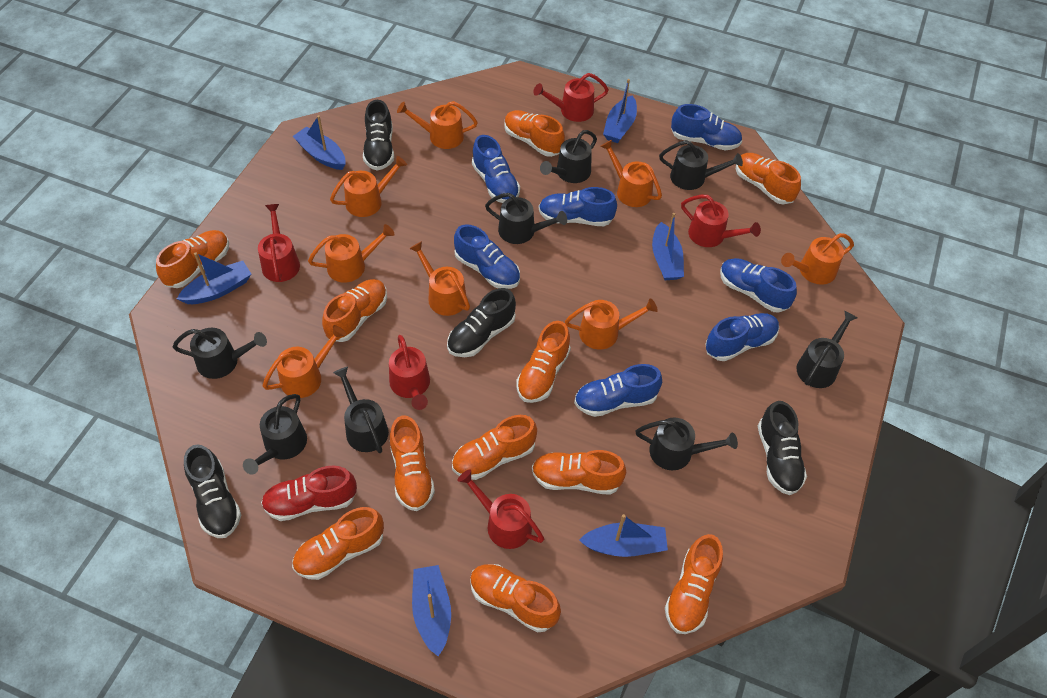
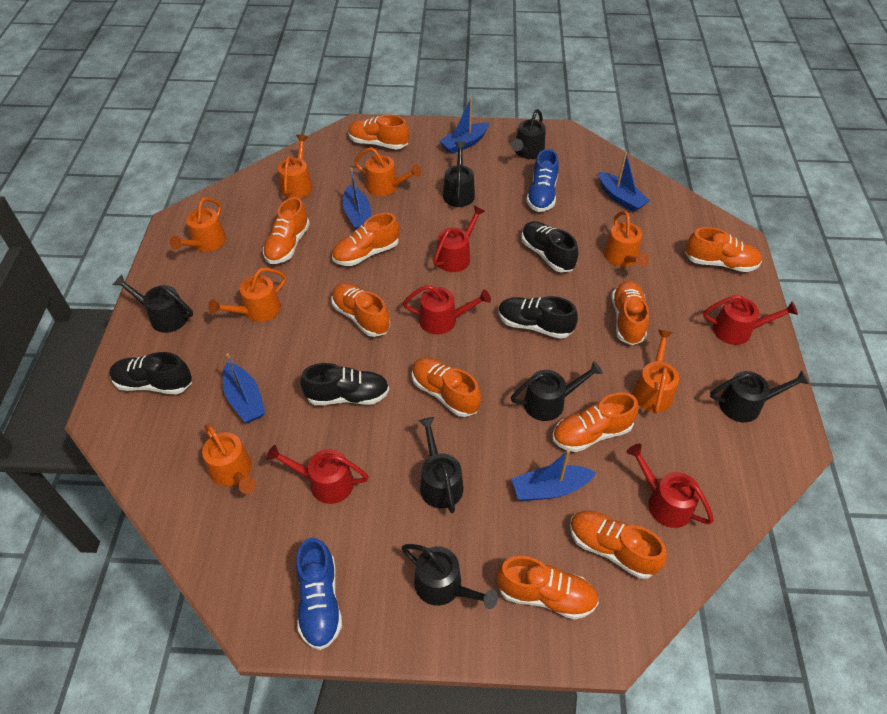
black watering can: [173,328,267,379] [243,394,307,475] [333,367,389,453] [485,193,567,244] [540,130,597,183] [635,418,738,470] [659,140,743,190] [796,310,858,388] = 8 -> [113,274,193,333] [402,544,498,609] [419,417,463,513] [443,142,475,207] [511,109,546,159] [511,361,603,421] [710,370,809,422] = 7
blue boat: [177,252,251,304] [293,115,345,170] [412,565,451,656] [579,514,668,557] [603,79,637,143] [652,213,684,280] = 6 -> [223,353,265,423] [343,167,372,229] [439,98,489,154] [512,450,596,501] [599,151,650,212] = 5
blue shoe: [454,224,520,289] [472,135,520,203] [539,187,617,226] [574,364,662,417] [671,104,742,150] [706,313,779,361] [720,258,797,312] = 7 -> [296,538,342,650] [526,149,559,212] = 2
orange shoe: [156,230,229,288] [292,507,384,580] [322,279,387,342] [390,416,435,511] [452,415,537,480] [470,564,561,632] [504,110,565,157] [516,321,571,403] [532,450,626,495] [665,534,723,634] [736,153,801,204] = 11 -> [263,197,310,264] [331,283,390,337] [332,213,399,266] [348,115,409,149] [412,358,481,417] [497,556,599,619] [553,392,639,452] [570,511,667,579] [612,281,649,345] [685,227,762,272] = 10
orange watering can: [263,325,346,398] [308,224,395,283] [330,156,407,217] [397,101,478,149] [409,241,470,316] [565,298,658,350] [600,140,662,207] [781,233,854,285] = 8 -> [170,197,226,252] [202,424,256,494] [208,268,287,322] [278,134,313,198] [354,147,421,196] [604,211,649,267] [633,330,679,414] = 7
red shoe: [261,466,357,521] = 1 -> none = 0

